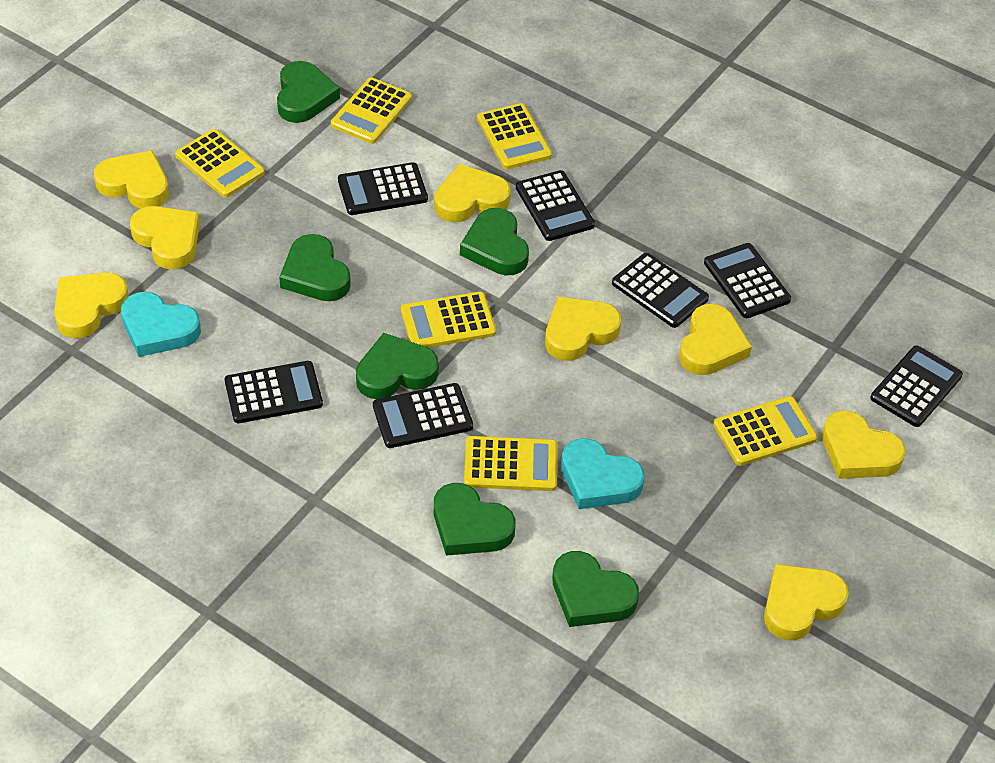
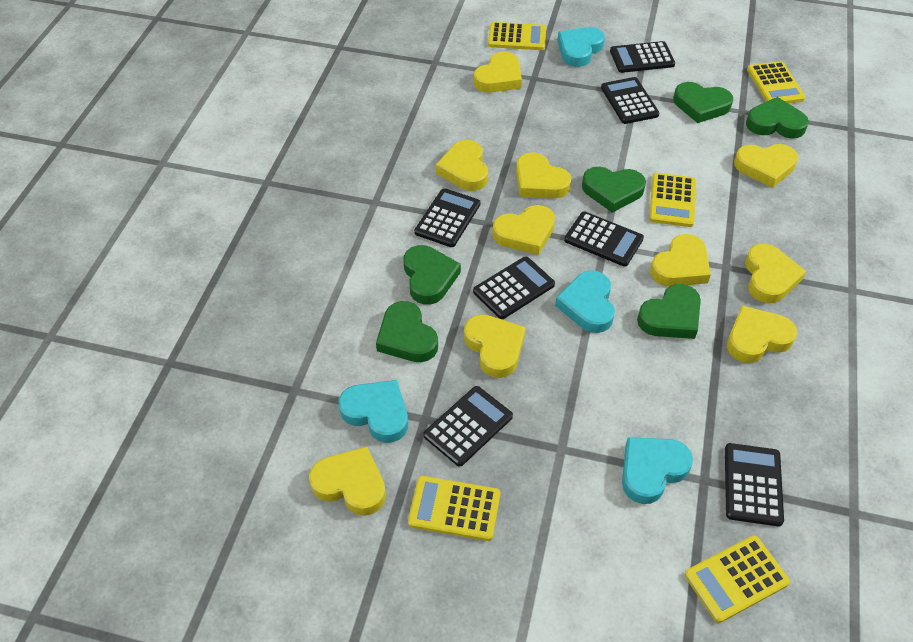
turquoise heart: [121,292,201,357] [561,438,645,509] = 2 -> [338,380,408,443] [555,271,615,333] [557,27,605,67] [622,437,693,504] = 4
yellow calculator: [175,129,265,198] [331,77,412,144] [401,292,496,348] [464,436,557,491] [477,103,552,169] [713,396,818,466] = 6 -> [408,476,500,541] [488,22,546,50] [649,173,696,227] [685,535,790,623] [747,61,805,103] = 5
yellow heart: [54,272,129,338] [94,150,169,208] [130,206,200,269] [434,164,511,222] [545,296,621,361] [679,304,752,375] [764,564,849,641] [822,411,906,479] = 8 -> [309,447,386,516] [436,140,488,191] [464,314,526,378] [474,52,522,93] [492,205,555,255] [516,152,572,199] [650,234,711,286] [727,306,797,363] [734,144,798,188] [745,244,806,304] = 10

